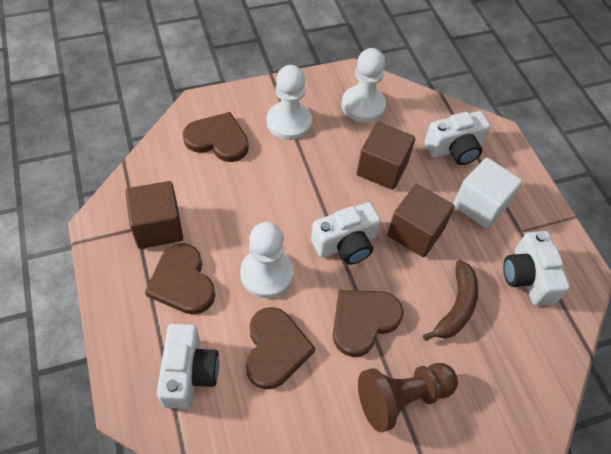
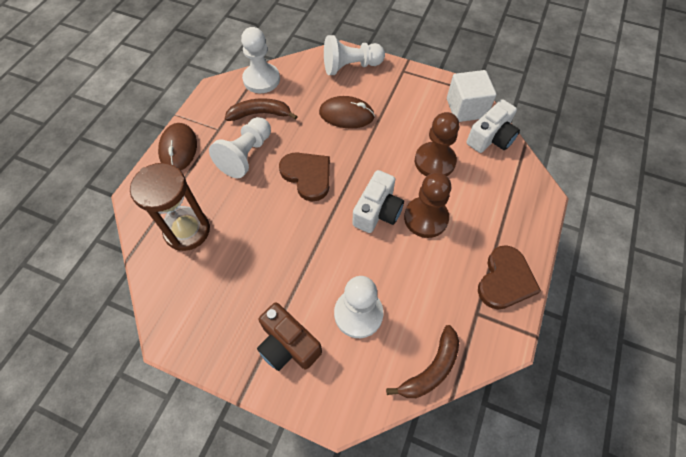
brown banana: [423,260,478,341] = 1 -> [225,98,298,121] [386,325,459,398] = 2
brown camera: none = 0 -> [257,303,322,371] = 1
brown cube: [125,181,183,249] [357,122,415,190] [387,184,454,257] = 3 -> none = 0
brown heart: [145,243,215,315] [183,112,249,162] [246,307,315,390] [333,290,404,357] = 4 -> [279,152,330,201] [478,245,541,309] = 2
brown hourglass: none = 0 -> [130,163,210,251] = 1
brown mouse: none = 0 -> [158,123,197,170] [319,96,375,128] = 2
brown pawn: [358,363,458,433] = 1 -> [404,173,451,238] [415,112,459,176] = 2
white camera: [157,324,219,409] [311,202,381,265] [424,111,491,165] [503,231,570,306] = 4 -> [352,170,404,233] [466,99,520,153] = 2
white pawn: [240,222,294,298] [267,65,312,140] [342,48,386,122] = 3 -> [209,117,271,178] [241,27,280,93] [324,35,385,75] [334,276,383,338] = 4

